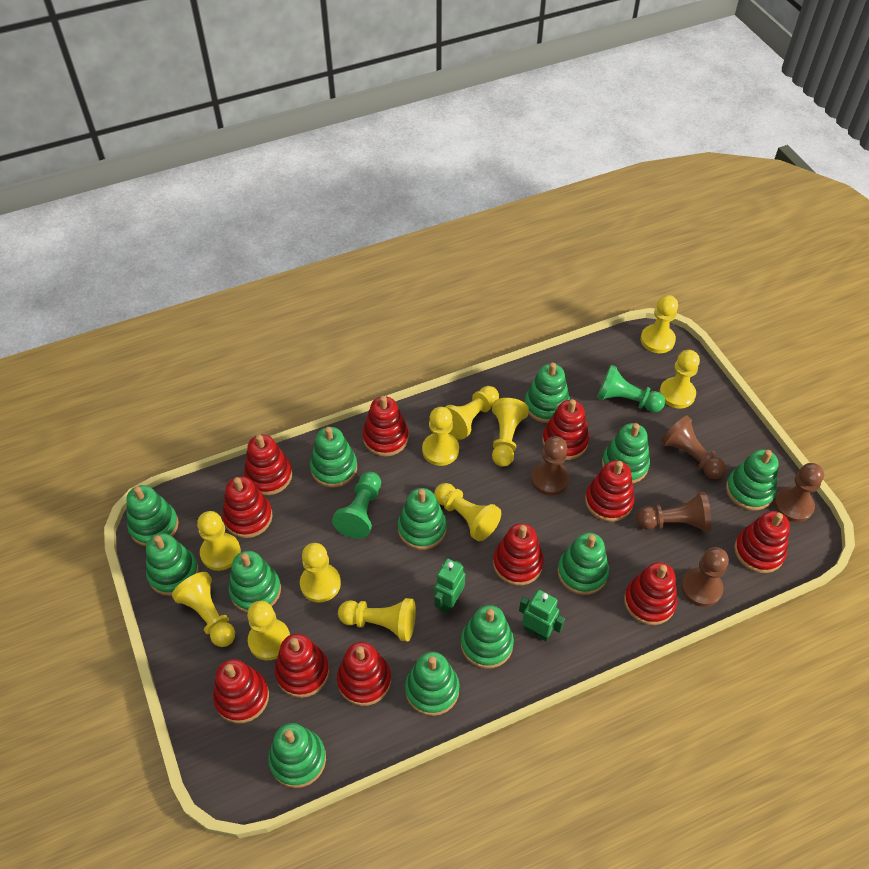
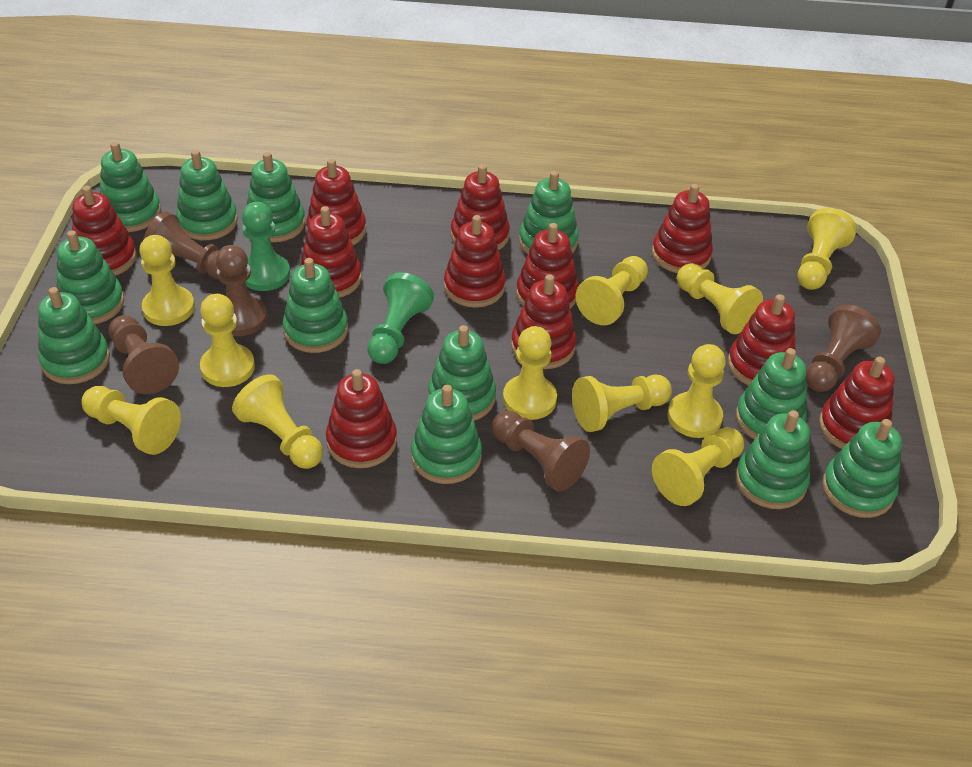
green robot: [434,558,465,614] [519,590,565,642] = 2 -> none = 0

